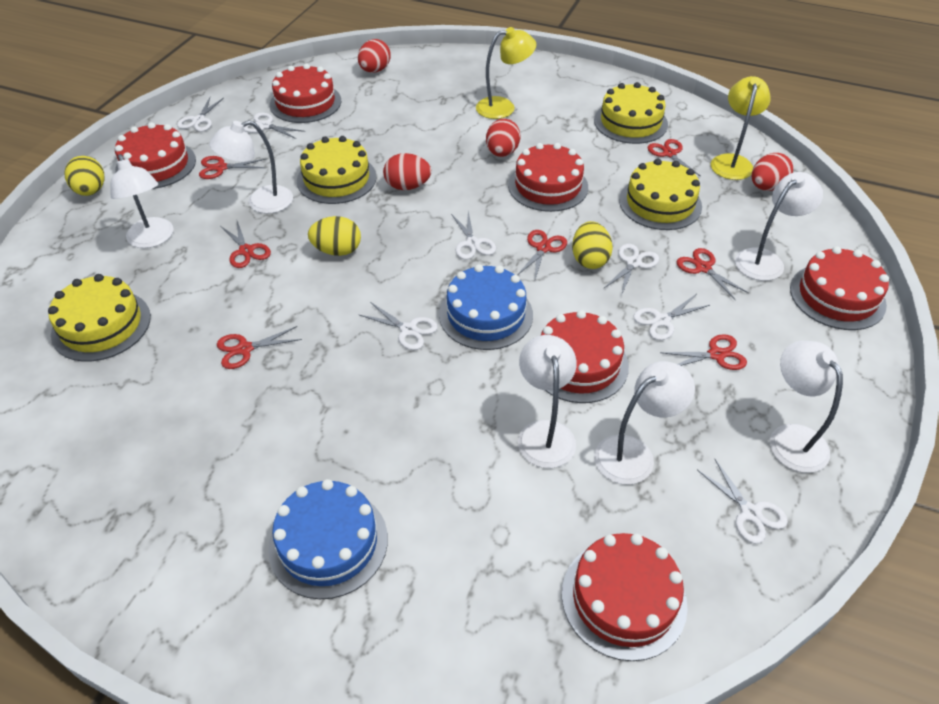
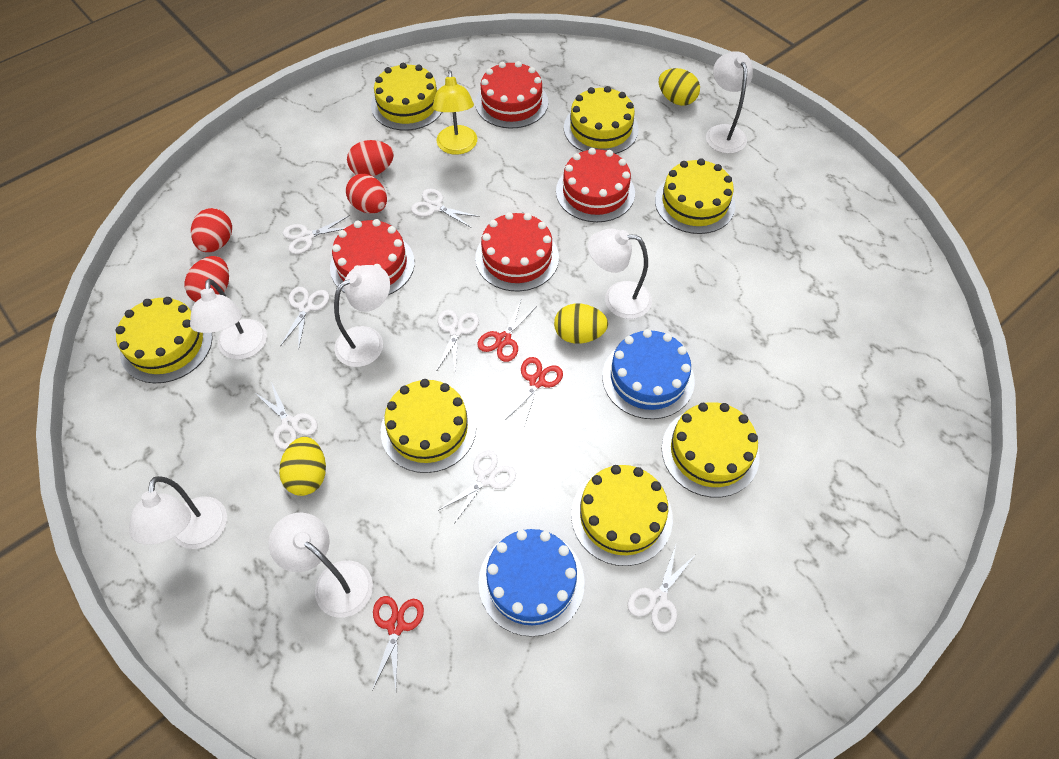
red cake: [115,122,196,189] [270,64,341,123] [508,143,588,212] [540,310,629,403] [562,533,688,661] [790,246,889,330] = 6 -> [330,219,415,295] [475,61,548,129] [475,212,559,291] [556,148,635,222] = 4
red scissors: [199,156,266,179] [217,326,302,369] [220,221,271,268] [517,230,567,279] [648,139,700,176] [660,334,747,370] [676,248,749,300] = 7 -> [372,596,424,690] [477,300,537,362] [506,357,563,426] = 3
yellow cake: [48,274,151,362] [297,136,377,204] [594,82,668,144] [619,159,702,230] = 4 -> [116,297,213,383] [371,63,442,131] [381,379,476,473] [564,86,639,154] [571,465,673,566] [655,158,735,234] [662,402,760,497] = 7
yellow lamp: [476,27,536,119] [711,76,771,180] = 2 -> [432,70,477,155] = 1

